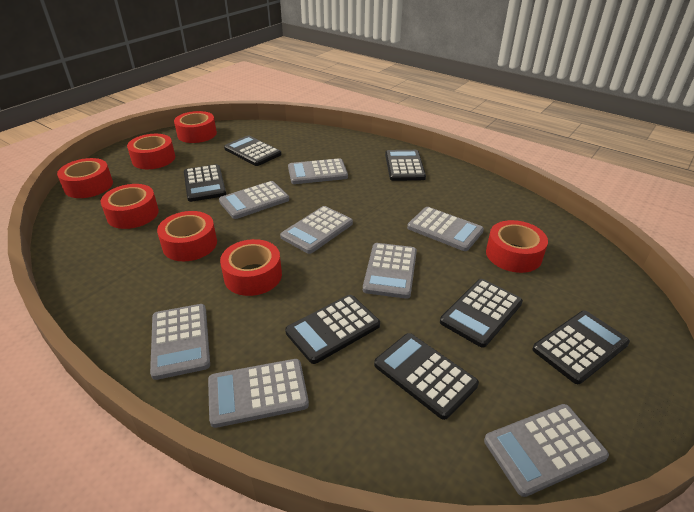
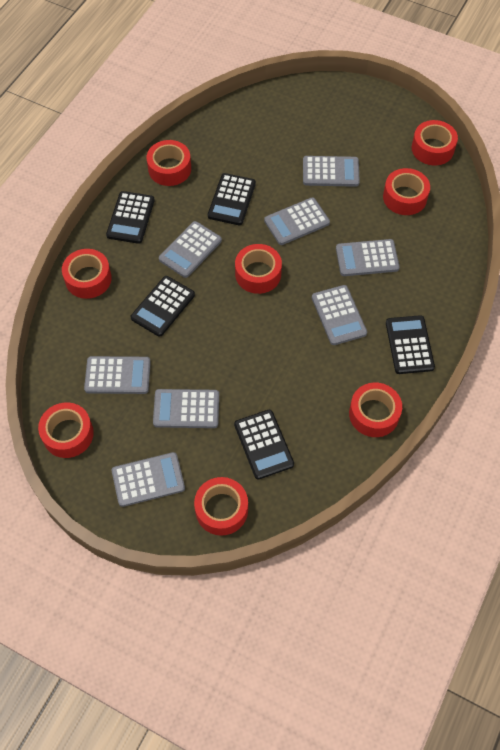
black calculator: [184,164,226,202] [224,136,281,166] [285,295,380,364] [374,333,479,420] [385,150,426,181] [440,279,523,348] [532,311,630,384] = 7 -> [106,191,155,244] [131,276,195,337] [208,173,256,225] [234,409,294,479] [386,315,435,374] = 5
red tape: [57,158,113,198] [100,184,159,229] [127,134,175,169] [157,211,217,261] [174,111,217,143] [220,239,282,296] [486,220,548,273] = 7 -> [38,402,94,458] [62,249,112,299] [147,140,191,186] [194,477,248,536] [235,244,282,294] [349,382,402,437] [383,168,430,215] [412,120,458,165] = 8

